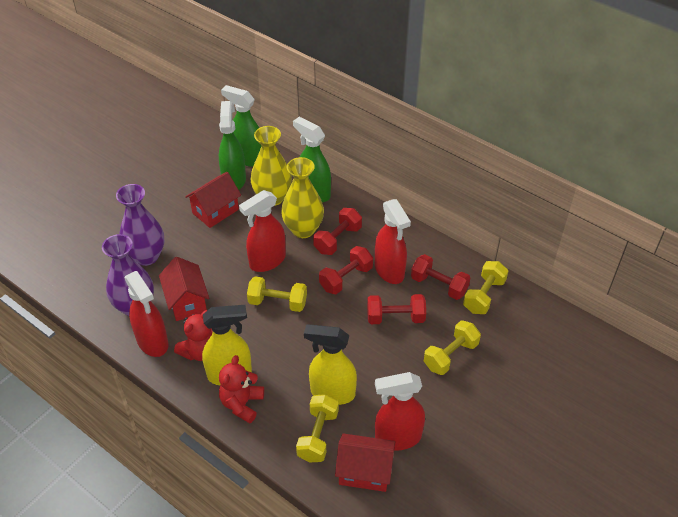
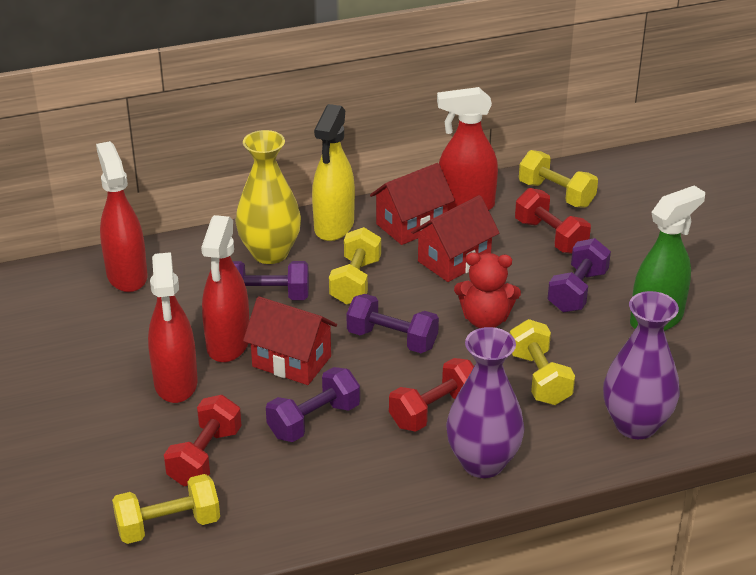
green spray bottle: [219,101,246,190] [221,85,261,167] [293,117,331,202] = 3 -> [630,186,705,331] = 1
purple dumbbell: none = 0 -> [233,261,309,300] [266,367,360,442] [347,294,439,353] [548,238,611,312] = 4
red dumbbell: [313,208,362,255] [319,246,373,294] [367,294,426,324] [411,254,470,300] = 4 -> [164,395,241,486] [389,358,474,432] [515,188,591,254] = 3
red teddy bear: [174,310,213,361] [219,355,264,423] = 2 -> [454,252,521,328] = 1
yellow spray bottle: [202,305,252,385] [304,324,357,405] = 2 -> [312,104,355,241] = 1
yellow vase: [251,126,292,206] [281,157,324,238] = 2 -> [235,130,301,264] = 1

